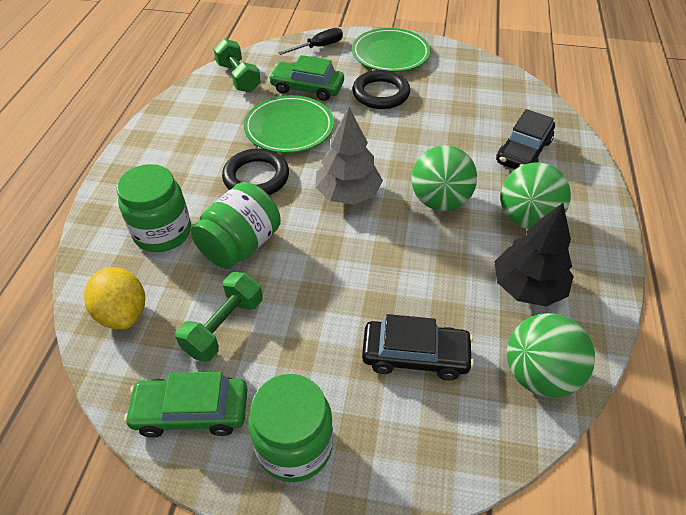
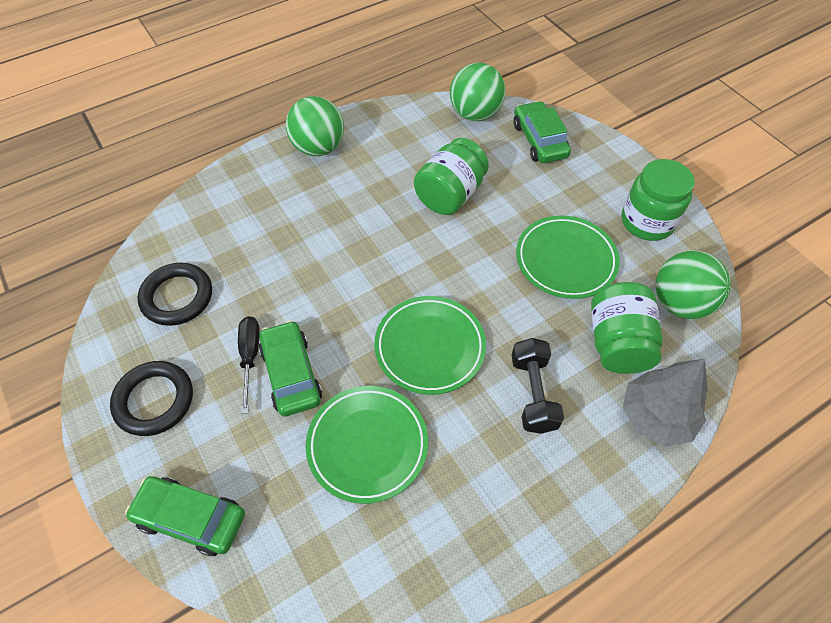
black car: [362,314,474,381] [496,109,555,170] = 2 -> none = 0
black dumbbell: none = 0 -> [511,338,564,434] = 1
black tree: [494,203,574,307] = 1 -> none = 0
green car: [124,372,247,438] [269,55,344,101] = 2 -> [125,476,245,556] [259,320,322,417] [514,101,571,163] = 3
green dumbbell: [175,272,263,362] [213,39,261,92] = 2 -> none = 0
green plate: [244,95,334,153] [352,28,431,72] = 2 -> [306,386,428,504] [374,296,486,395] [516,215,620,299] = 3
yellow lemon: [84,267,145,329] = 1 -> none = 0

